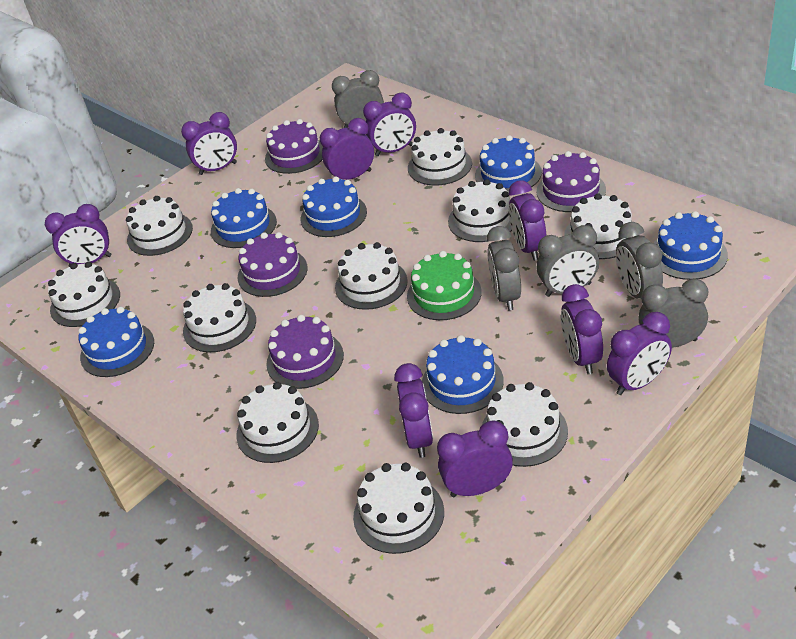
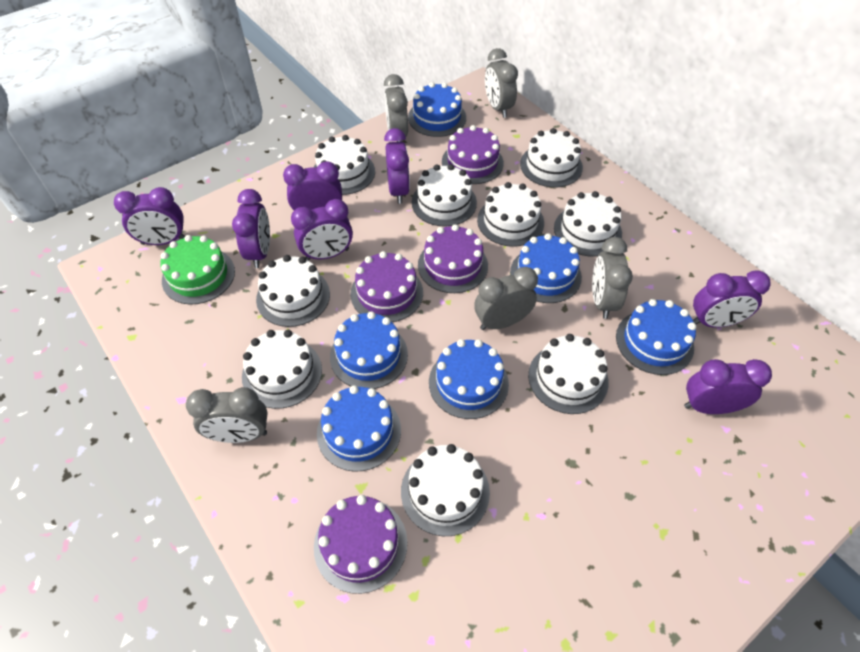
purple clock: [45,204,111,267] [181,112,237,175] [320,118,374,180] [363,92,416,156] [394,363,433,458] [437,421,513,497] [509,180,546,261] [561,284,603,374] [607,312,672,395] = 9 -> [114,187,185,245] [232,189,270,268] [283,161,342,210] [291,199,353,261] [384,128,410,204] [684,359,772,414] [693,271,771,328] = 7
white cake: [48,262,120,327] [126,196,193,256] [183,283,256,352] [236,382,319,463] [335,242,408,310] [353,463,444,554] [408,128,472,185] [448,179,512,242] [482,382,568,467] [564,193,632,259] = 10 -> [242,330,322,409] [256,255,330,327] [314,135,375,195] [401,444,490,536] [412,164,477,227] [477,182,544,247] [520,128,583,187] [528,334,609,414] [554,191,622,256] = 9

